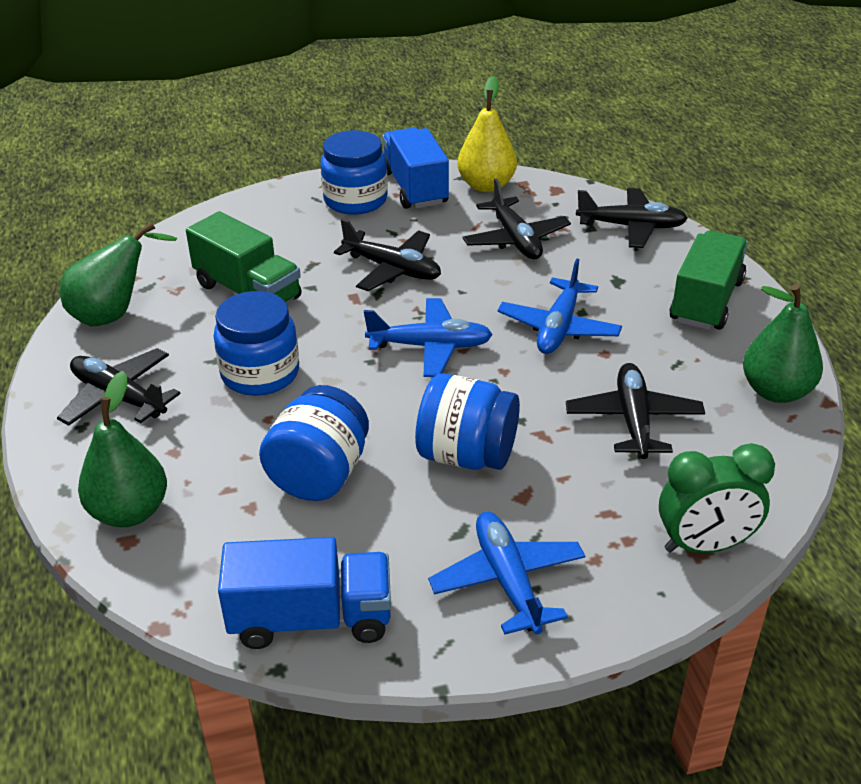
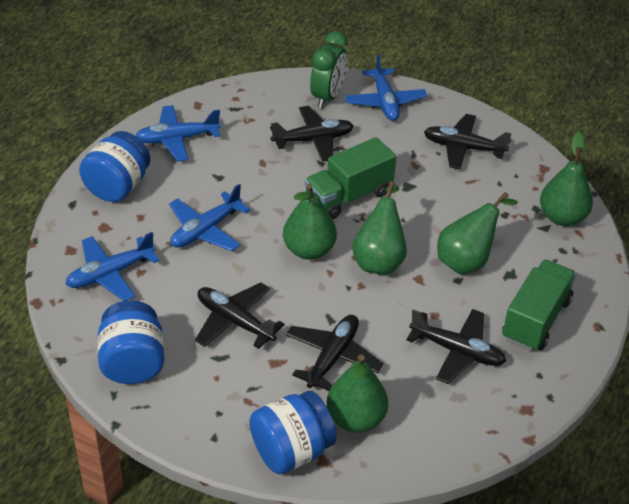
blue jar: [214,291,299,396] [259,385,369,501] [320,130,388,215] [415,373,520,470] = 4 -> [79,131,150,202] [97,300,164,384] [250,391,337,474] = 3
blue plane: [364,298,493,377] [428,512,585,635] [498,258,622,354] = 3 -> [66,232,160,301] [136,105,221,162] [169,184,250,251] [345,54,427,121] = 4
blue truck: [218,537,391,649] [382,128,449,209] = 2 -> none = 0
green pear: [60,222,177,327] [78,371,167,527] [743,284,823,403] = 3 -> [283,184,337,260] [327,355,388,433] [352,181,407,275] [437,192,518,274] [540,131,593,226] = 5
yellow pear: [457,76,517,192] = 1 -> none = 0

